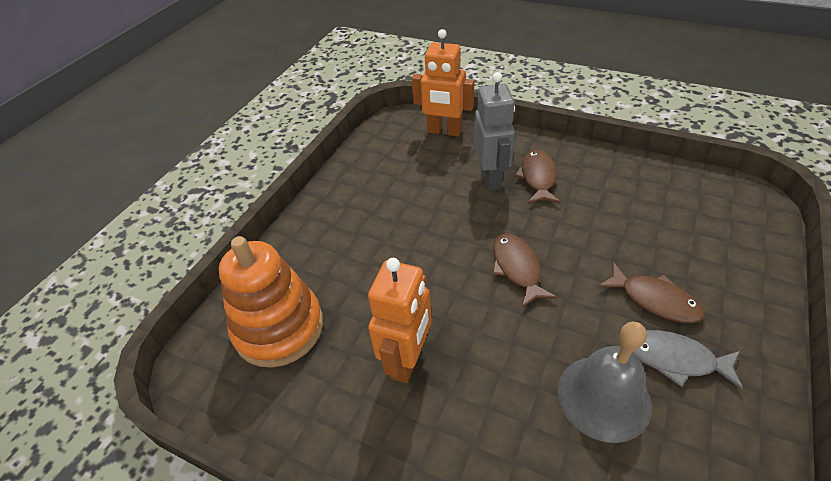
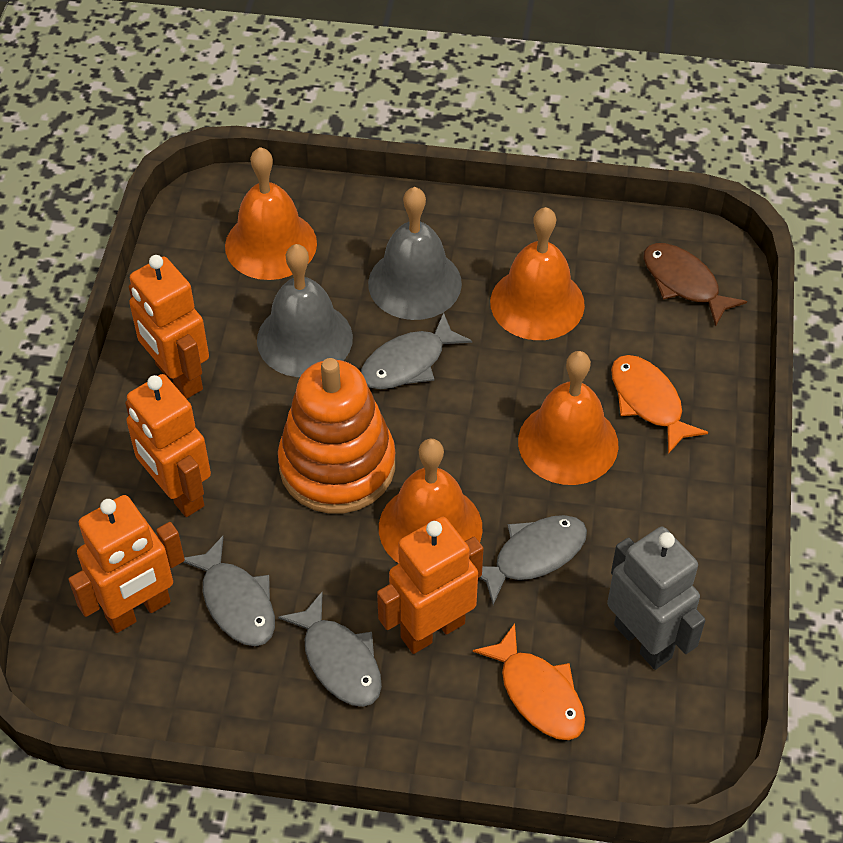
brown fish: [492,233,557,308] [514,150,560,203] [598,262,704,323] = 3 -> [643,243,747,326] = 1
grey bell: [557,322,652,443] = 1 -> [257,244,353,377] [368,187,462,320] = 2
grey fish: [633,330,743,390] = 1 -> [183,536,275,646] [278,592,382,707] [361,312,472,389] [479,515,587,605] = 4
orange bell: none = 0 -> [225,147,317,280] [379,439,482,563] [490,207,585,340] [518,351,619,485] = 4
orange fish: none = 0 -> [473,623,585,740] [611,355,708,454] = 2
orange robot: [368,258,432,383] [411,29,474,137] = 2 -> [68,495,185,633] [125,374,211,517] [129,255,209,399] [377,517,484,654] = 4

